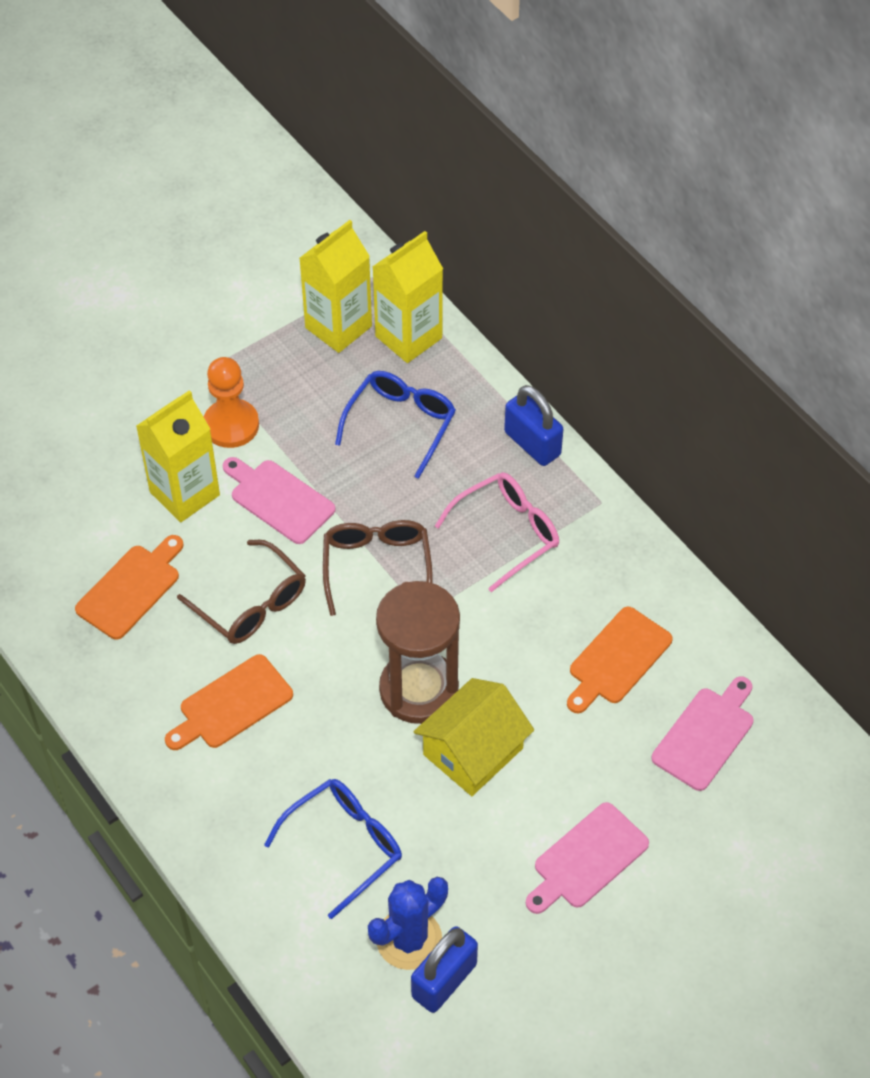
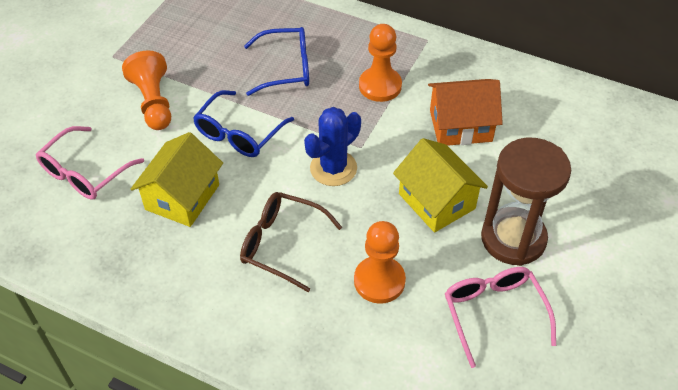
blue padlock: [411,926,478,1013] [504,385,563,466] = 2 -> none = 0
brown glasses: [177,540,306,644] [323,520,433,616] = 2 -> [240,192,342,292] = 1
orange cutting board: [75,535,184,640] [165,654,293,750] [567,607,673,713] = 3 -> none = 0
orange house: none = 0 -> [428,79,503,146] = 1
orange pawn: [204,357,259,448] = 1 -> [122,50,171,130] [354,221,406,304] [359,24,402,102] = 3
pink cutting board: [223,457,335,544] [526,802,649,914] [652,676,754,791] = 3 -> none = 0
pink glasses: [435,472,559,592] = 1 -> [36,126,144,200] [445,267,556,368] = 2
yellow carton: [136,390,220,522] [299,220,372,353] [372,231,443,363] = 3 -> none = 0
yellow house: [414,678,534,796] = 1 -> [131,132,223,227] [393,138,488,233] = 2

